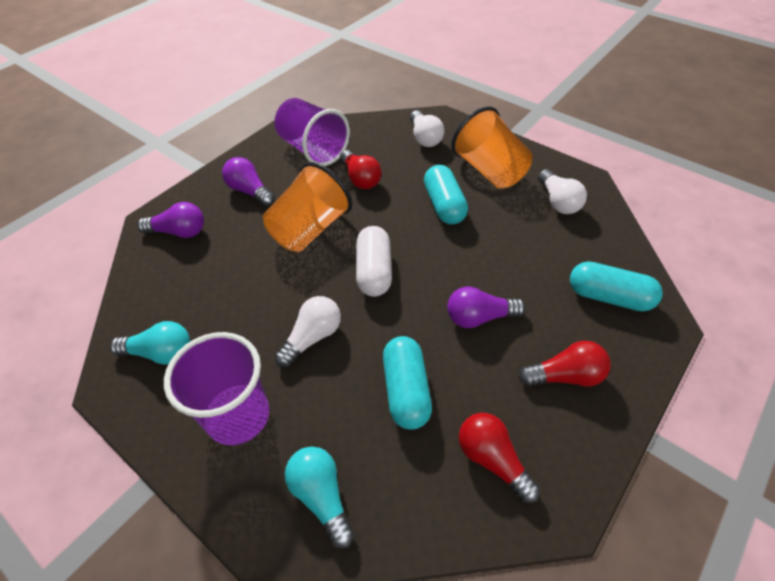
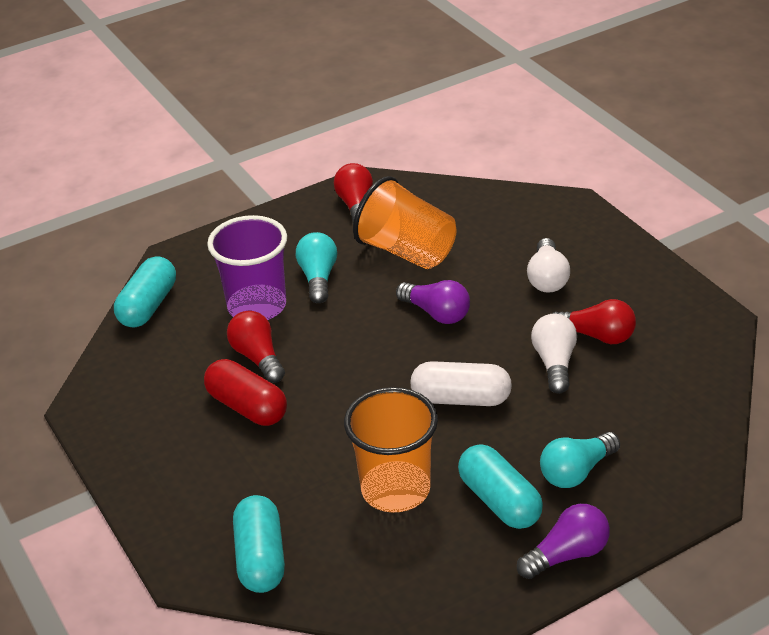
purple cup: [164,332,270,445] [274,98,350,166] = 2 -> [207,215,287,320] = 1
purple light bulb: [138,202,204,238] [222,157,275,207] [447,286,526,328] = 3 -> [396,280,470,324] [517,504,610,579] = 2
red capsule: none = 0 -> [204,359,287,426] = 1
white light bulb: [274,296,341,367] [410,110,444,147] [538,169,587,214] = 3 -> [527,238,570,293] [531,314,577,394] = 2

